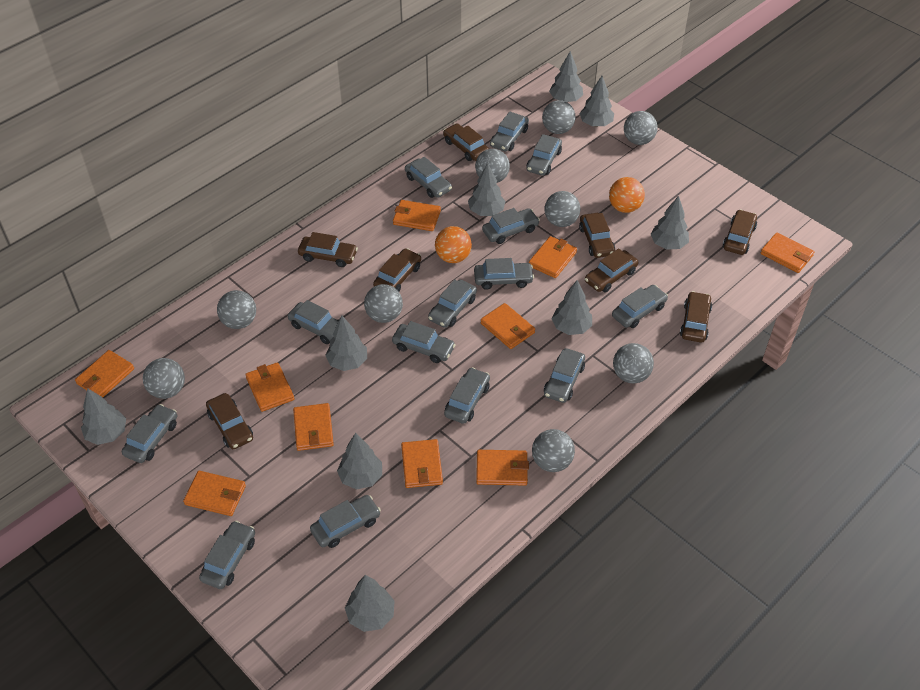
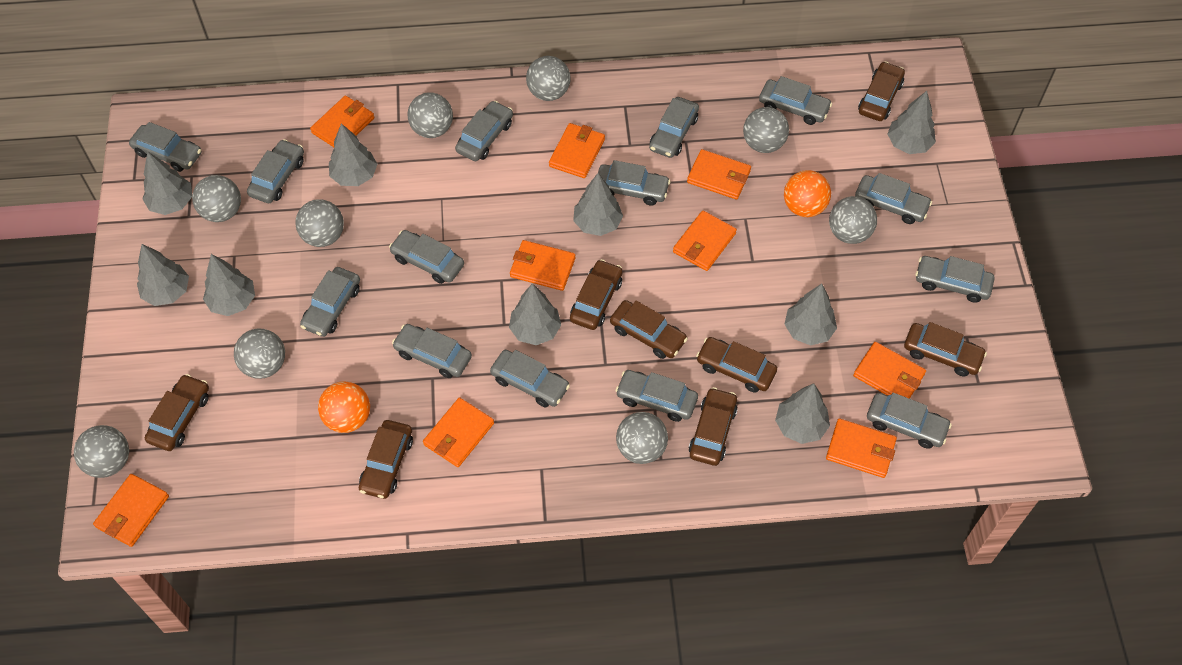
orange wallet: [75,350,134,397] [183,471,246,516] [245,362,294,412] [293,403,334,451] [393,200,441,231] [401,439,443,488] [476,450,529,486] [481,303,535,349] [529,236,577,278] [761,232,815,273] = 10 -> [93,474,169,547] [310,95,375,147] [423,397,494,467] [510,240,576,291] [549,123,605,178] [673,210,737,271] [687,149,751,200] [826,418,897,478] [853,342,926,399] = 9

